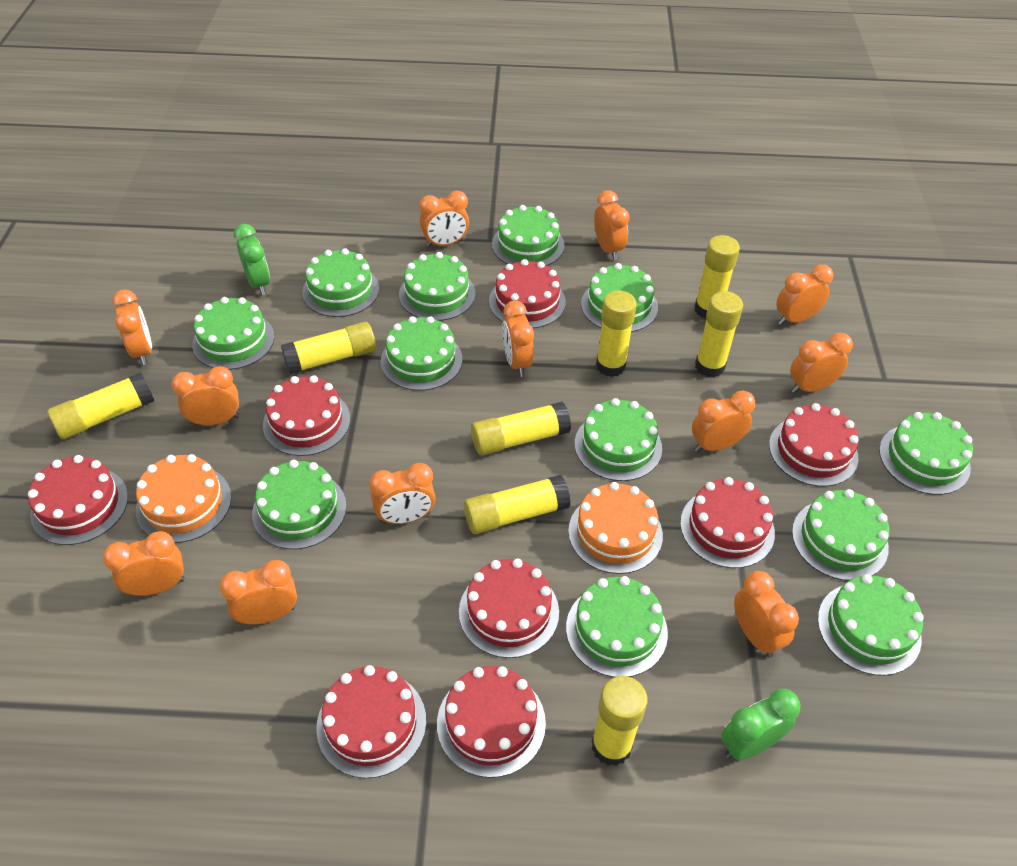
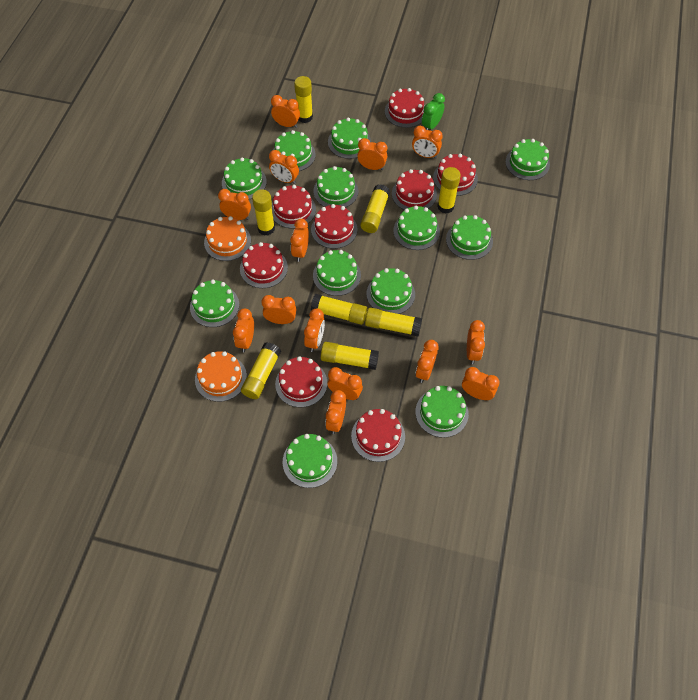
green clock: [234,224,270,295] [721,689,801,760] = 2 -> [422,93,445,130] = 1
orange clock: [103,531,185,596] [112,289,152,365] [171,366,239,426] [220,560,297,624] [369,463,436,524] [419,191,469,247] [502,301,534,377] [594,190,629,260] [692,391,756,452] [734,571,799,658] [776,264,834,325] [790,333,853,393] = 12 -> [218,189,251,220] [233,308,254,352] [262,295,296,324] [269,150,299,184] [271,95,300,128] [290,219,309,262] [304,308,325,352] [325,390,346,434] [327,367,363,400] [357,138,387,170] [412,126,443,159] [415,340,439,383] [462,367,500,400] [467,320,485,364] = 14

